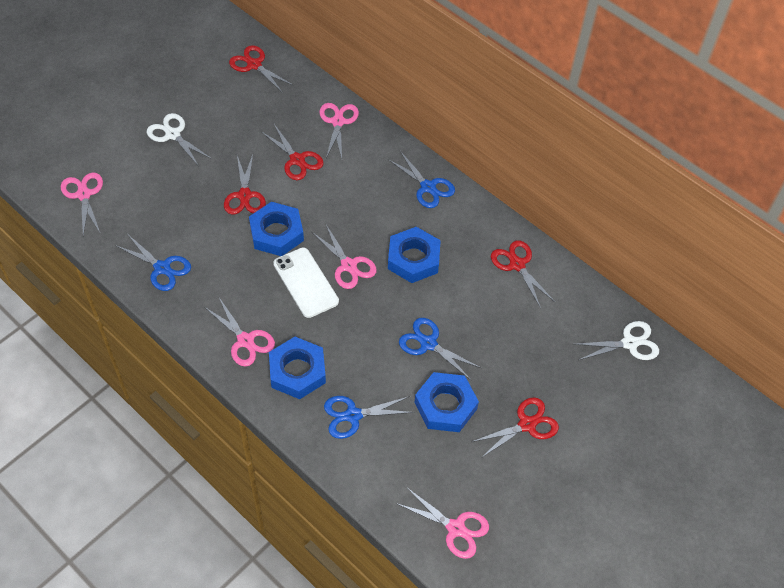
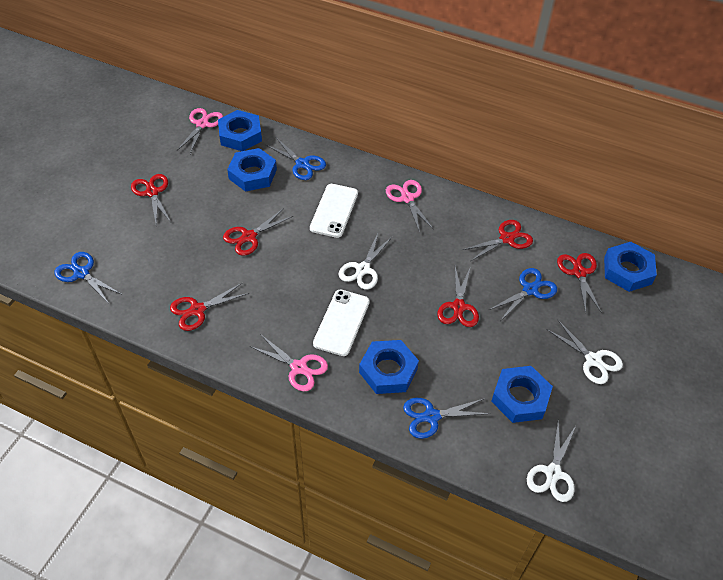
blue nut: [249,202,304,256] [269,337,326,399] [388,227,441,283] [414,372,479,432] = 4 -> [218,110,262,151] [227,148,277,192] [359,340,419,394] [491,366,553,423] [604,242,657,292] = 5
pink scissors: [61,173,103,236] [204,298,275,367] [312,223,377,289] [319,103,359,159] [396,487,489,559] = 5 -> [177,108,223,154] [249,334,328,391] [386,180,434,232] = 3
red scissors: [224,154,266,215] [229,45,294,93] [262,124,324,180] [472,397,559,458] [491,240,555,309] = 5 -> [131,174,171,224] [170,282,250,331] [223,208,293,256] [437,266,479,327] [462,220,533,261] [557,253,602,313] = 6
white phone: [273,247,339,318] = 1 -> [310,184,358,238] [313,290,370,356] = 2
white scissors: [147,113,212,166] [574,321,659,360] = 2 -> [339,234,392,290] [527,421,577,502] [546,320,623,384] = 3

